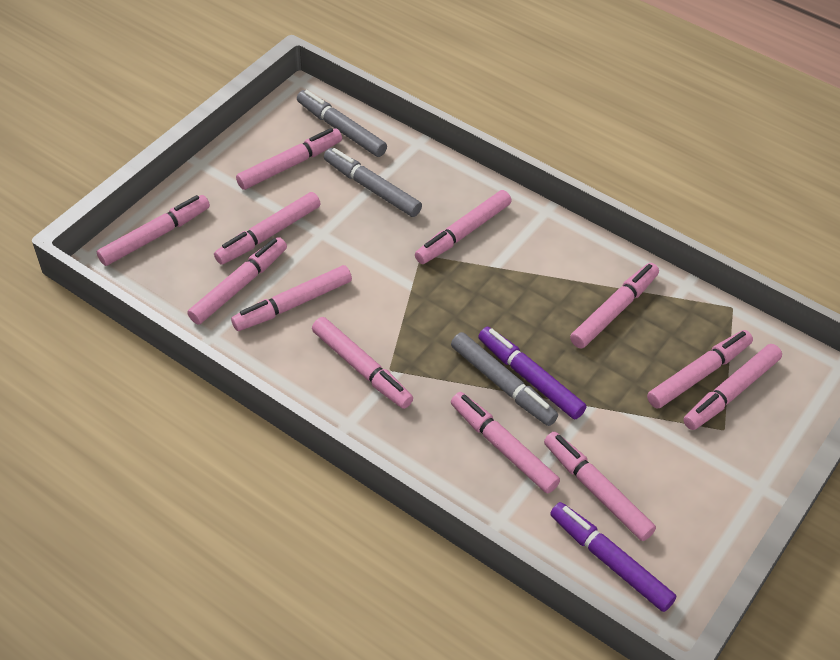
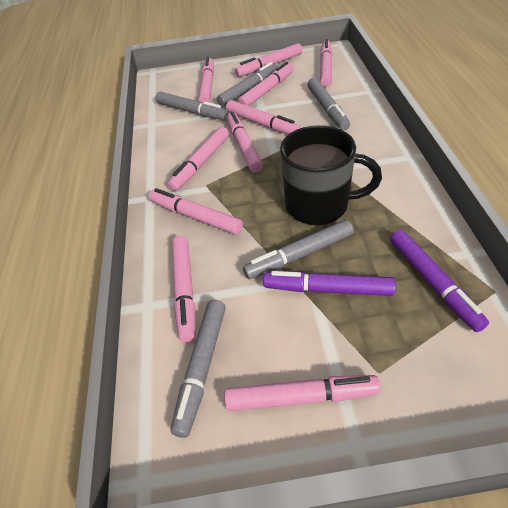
black mug: none = 0 -> [280,125,382,225] = 1
grey marker: [297,90,387,157] [324,148,422,217] [451,332,558,426] = 3 -> [156,92,228,120] [171,300,226,438] [217,62,278,107] [243,220,354,279] [307,78,350,130] = 5
pink marker: [97,195,210,266] [187,237,287,325] [214,192,321,265] [231,265,352,331] [236,128,342,190] [312,317,413,409] [415,190,512,264] [451,392,560,493] [544,431,656,541] [570,263,659,349] [647,330,753,409] [683,344,782,430] = 12 -> [149,188,243,235] [168,127,229,191] [171,236,195,343] [198,56,214,103] [224,375,380,411] [226,100,302,135] [227,112,263,173] [235,43,302,77] [238,62,294,106] [320,39,333,86] = 10

